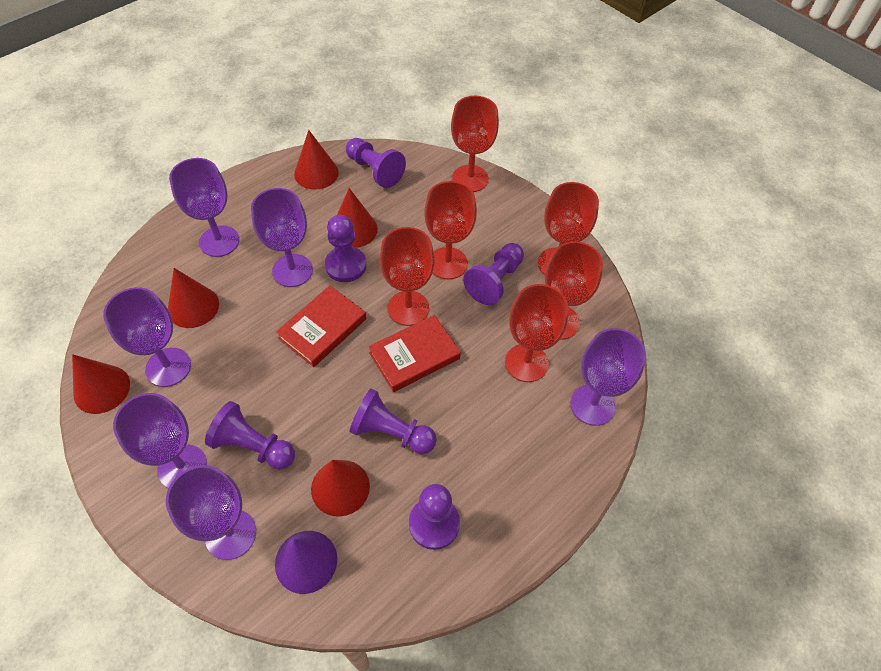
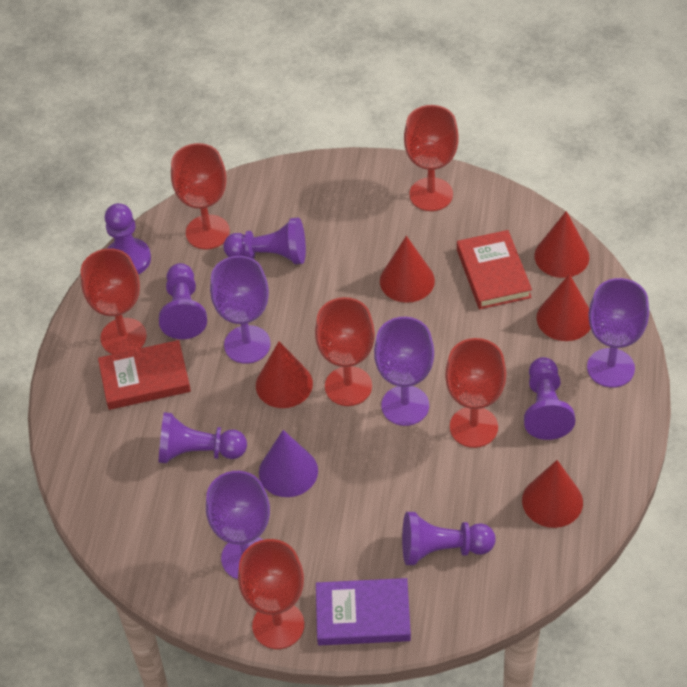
purple book: none = 0 -> [316,578,411,645] = 1
purple goblet: [103,287,191,387] [113,393,207,488] [166,465,256,560] [169,158,239,257] [251,188,313,287] [570,328,646,426] = 6 -> [206,471,270,579] [210,256,271,364] [374,317,434,426] [587,278,649,388] = 4

